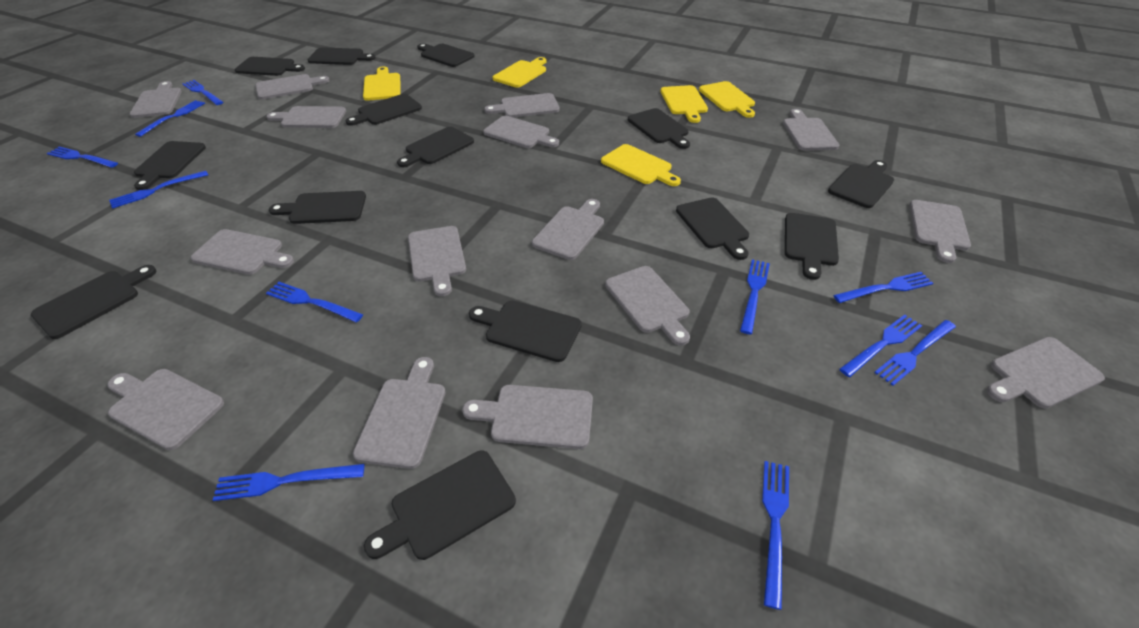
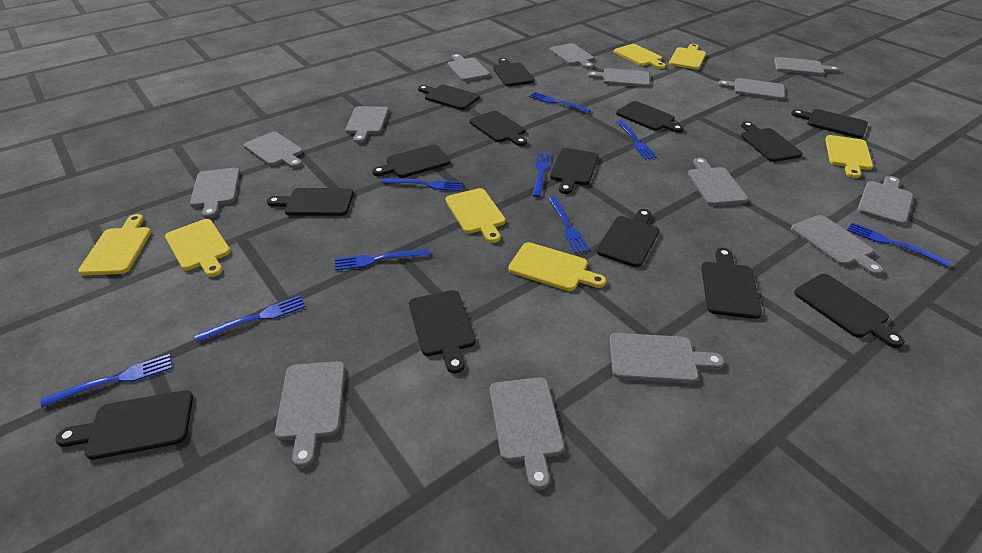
blue fork: [47,147,118,168] [109,171,208,208] [135,100,205,137] [182,80,223,105] [213,464,364,501] [266,282,363,322] [740,259,770,334] [762,461,789,610] [833,272,933,303] [839,314,922,377] [874,320,956,386] = 11 -> [41,354,172,408] [195,295,306,343] [335,249,430,270] [381,178,463,191] [529,92,591,113] [532,152,551,197] [549,197,590,253] [617,120,657,159] [847,222,951,267] = 9
grey cutting board: [107,369,224,450] [130,81,182,118] [191,229,294,275] [256,74,330,99] [266,106,346,128] [353,357,445,469] [408,226,466,296] [462,385,593,449] [483,116,559,148] [484,93,560,118] [532,199,604,260] [605,266,690,346] [783,109,839,151] [909,200,971,263] [987,337,1105,408] = 15 -> [190,168,240,218] [244,132,303,168] [275,361,345,468] [345,106,389,143] [448,54,490,81] [490,377,564,490] [550,43,594,69] [587,68,650,87] [609,333,724,383] [688,158,748,206] [718,78,785,100] [774,57,839,75] [791,215,884,276] [857,176,913,225] = 14
yellow cutting board: [363,67,401,101] [493,57,546,88] [601,144,681,186] [661,85,708,123] [699,81,755,118] = 5 -> [78,214,151,275] [165,219,231,277] [446,188,506,243] [508,242,606,291] [614,44,666,69] [669,44,706,70] [825,135,873,178] = 7

